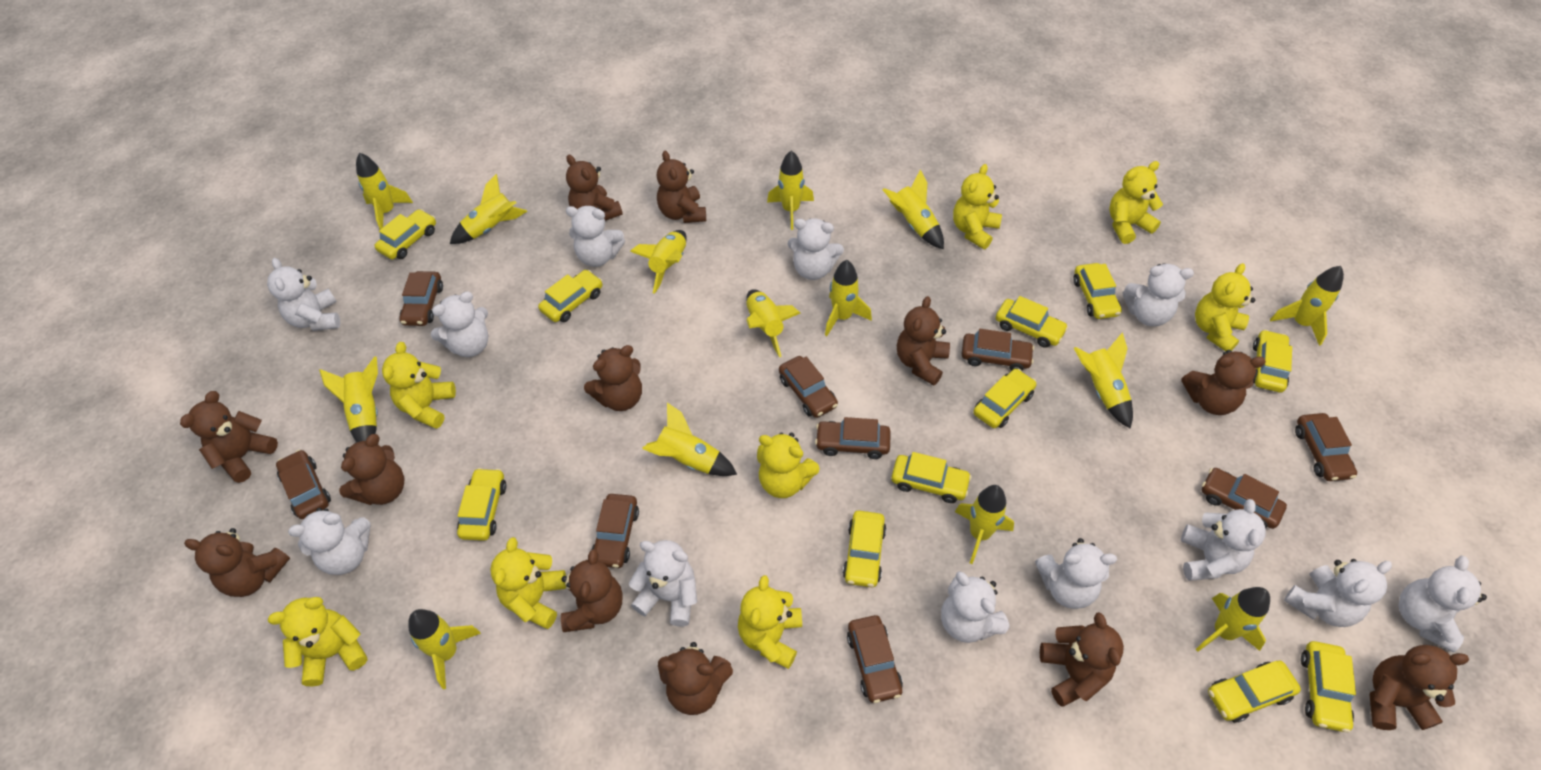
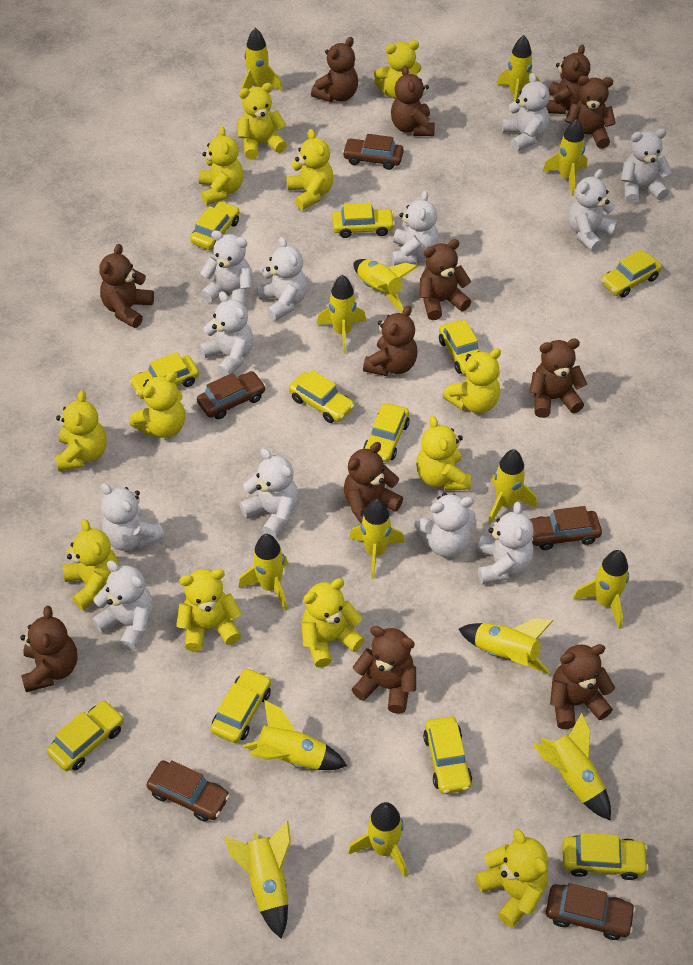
brown car: [276,450,331,519] [399,271,443,326] [591,494,639,568] [779,356,838,418] [815,417,891,459] [847,615,903,703] [962,329,1034,371] [1202,468,1287,529] [1295,413,1357,481] = 9 -> [147,760,230,822] [197,371,266,419] [342,134,404,170] [530,506,602,550] [546,883,636,940] = 5
yellow teddy bear: [268,597,368,686] [382,342,456,429] [490,537,566,629] [738,575,802,669] [757,433,820,498] [953,164,1002,249] [1109,161,1163,244] [1195,263,1255,351] = 8 -> [55,390,107,471] [63,519,119,611] [129,371,185,438] [176,569,242,652] [199,126,243,205] [237,83,287,160] [286,129,334,210] [301,578,365,668] [374,40,421,99] [416,416,471,491] [443,348,501,413] [476,829,548,927] = 12

